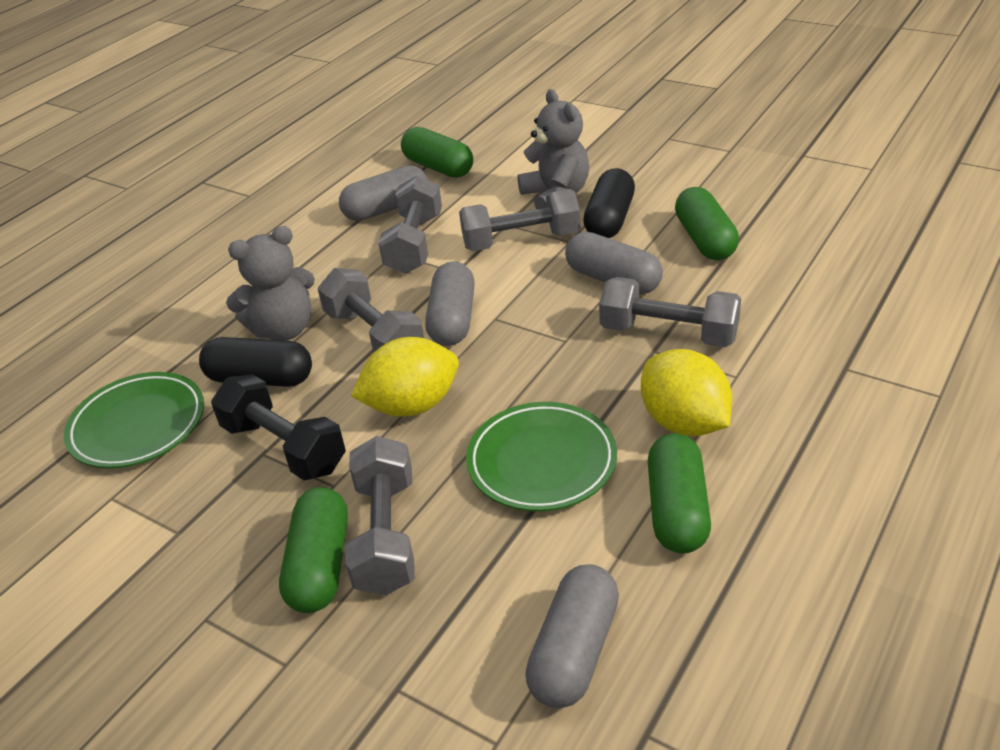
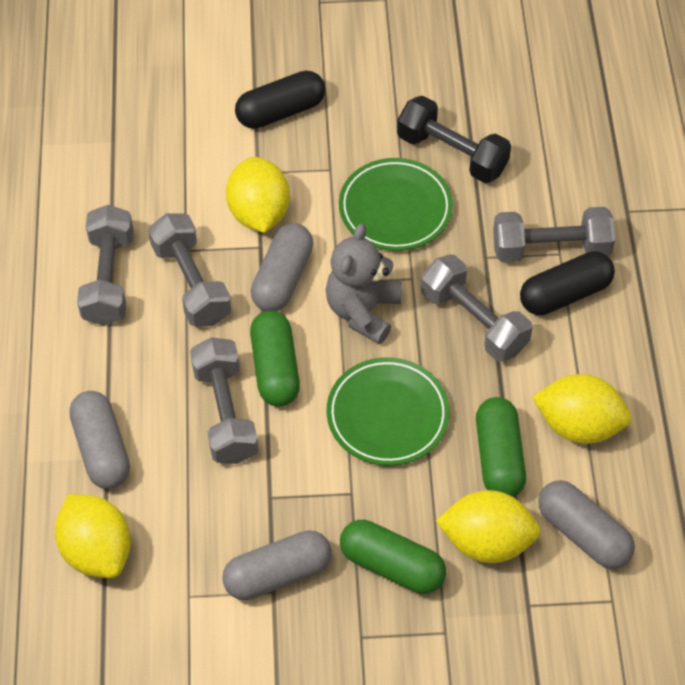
green capsule: [279,487,348,613] [401,127,473,178] [648,434,711,554] [675,187,739,260] = 4 -> [250,310,300,407] [340,520,446,594] [476,397,526,497] = 3
grey teddy bear: [226,226,315,340] [517,89,589,209] = 2 -> [326,223,402,344] = 1
yellow lemon: [351,337,459,417] [641,349,732,436] = 2 -> [55,494,131,578] [226,157,290,233] [436,490,541,563] [532,374,632,444] = 4

